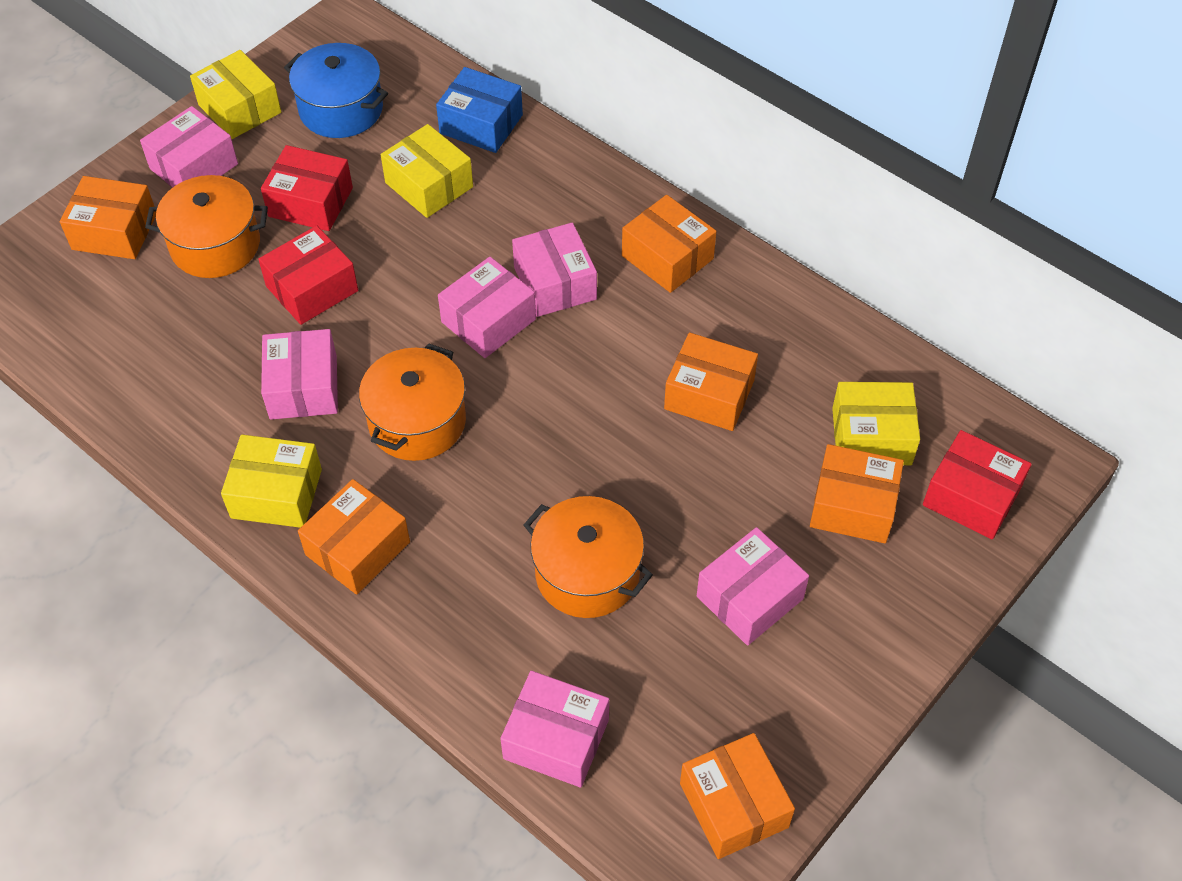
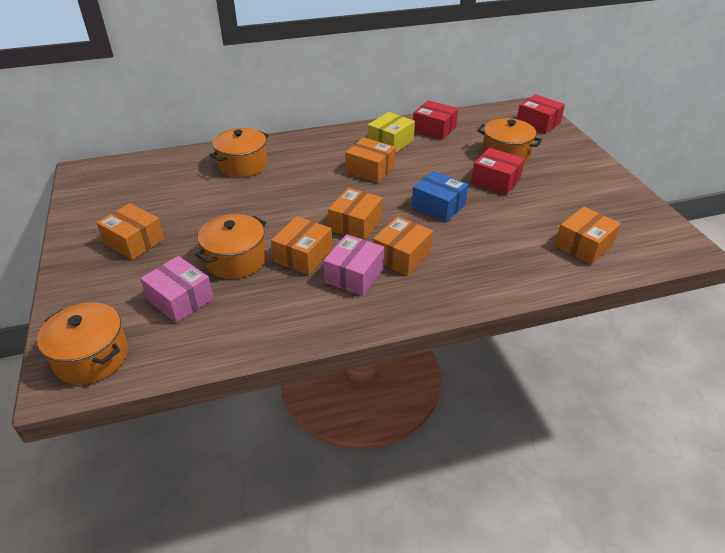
blue pot: [284,43,388,138] = 1 -> none = 0
orange pot: [145,175,268,278] [359,343,466,461] [524,496,653,618] = 3 -> [37,302,128,385] [195,214,267,279] [210,128,269,177] [477,118,542,163] = 4
pink box: [140,106,238,187] [261,329,338,420] [438,257,536,358] [500,671,609,787] [512,223,597,317] [697,527,809,646] = 6 -> [140,256,214,323] [323,234,384,296] = 2
yellow box: [190,50,281,139] [221,435,322,528] [381,124,473,218] [832,382,920,465] = 4 -> [368,112,415,153] = 1

